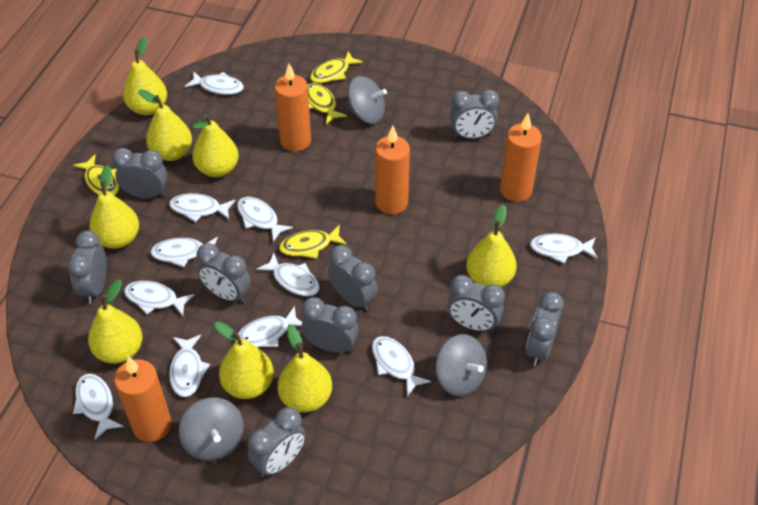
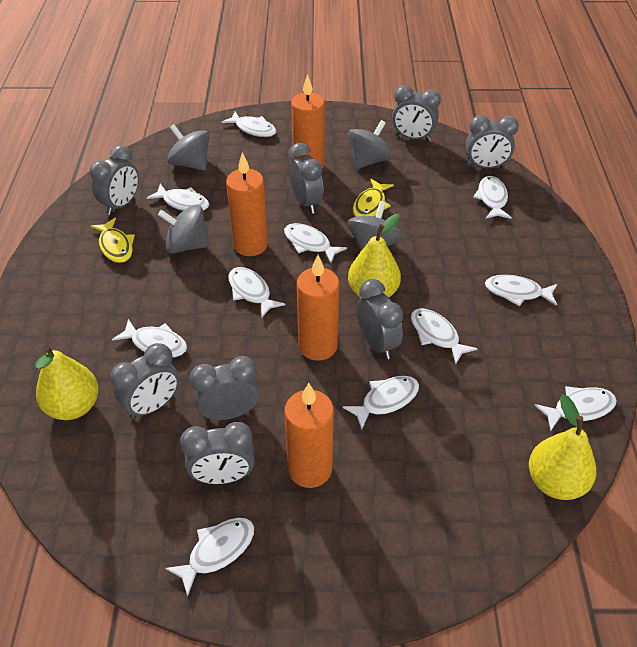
grey clock: [67,231,107,304] [112,148,167,198] [196,243,251,303] [247,407,306,477] [301,297,359,353] [328,245,378,311] [447,275,505,332] [450,90,499,139] [526,292,564,366] = 9 -> [90,145,139,215] [110,343,179,420] [180,422,255,484] [190,356,259,420] [289,143,323,214] [357,279,403,359] [392,85,441,141] [466,115,519,168] = 8
grey spinning top: [179,397,244,461] [347,76,387,124] [436,334,487,396] = 3 -> [158,205,210,254] [167,124,209,171] [347,201,402,251] [348,120,392,169] = 4
yellow fish: [73,155,119,196] [279,225,347,259] [307,83,347,124] [310,51,363,83] = 4 -> [91,218,135,263] [353,179,394,217] = 2
yellow pear: [88,279,143,364] [89,165,139,249] [123,37,167,115] [139,89,192,161] [192,114,239,177] [214,321,274,399] [277,325,332,412] [466,205,517,287] = 8 -> [35,345,99,420] [348,214,401,298] [529,395,596,500] = 3

